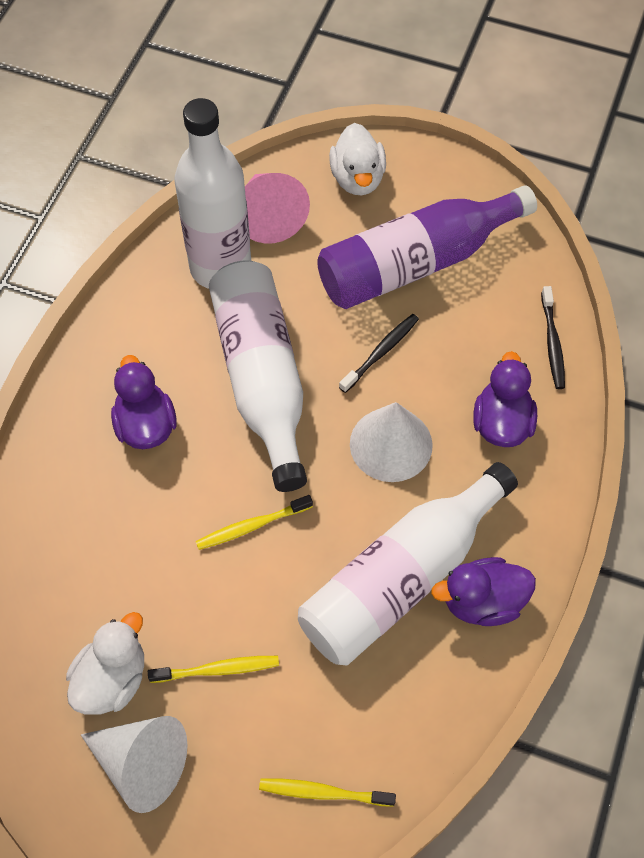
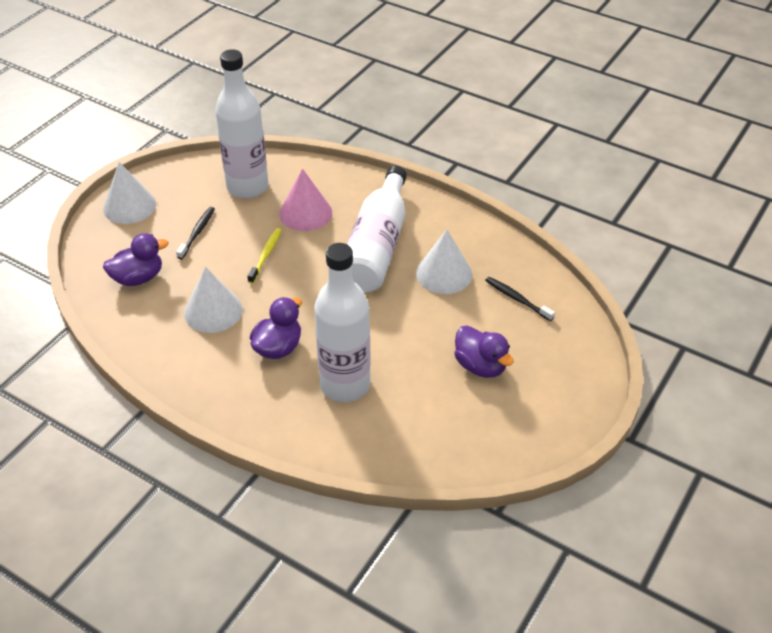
purple bottle: [317,185,537,309] = 1 -> none = 0
white cone: [81,716,187,813] [350,402,433,482] = 2 -> [103,162,156,224] [184,267,243,333] [416,229,472,294] = 3
white duck: [66,612,144,715] [329,123,386,195] = 2 -> none = 0
yellow toothbrush: [148,656,279,683] [195,495,313,550] [259,779,396,807] = 3 -> [247,228,282,283] = 1

